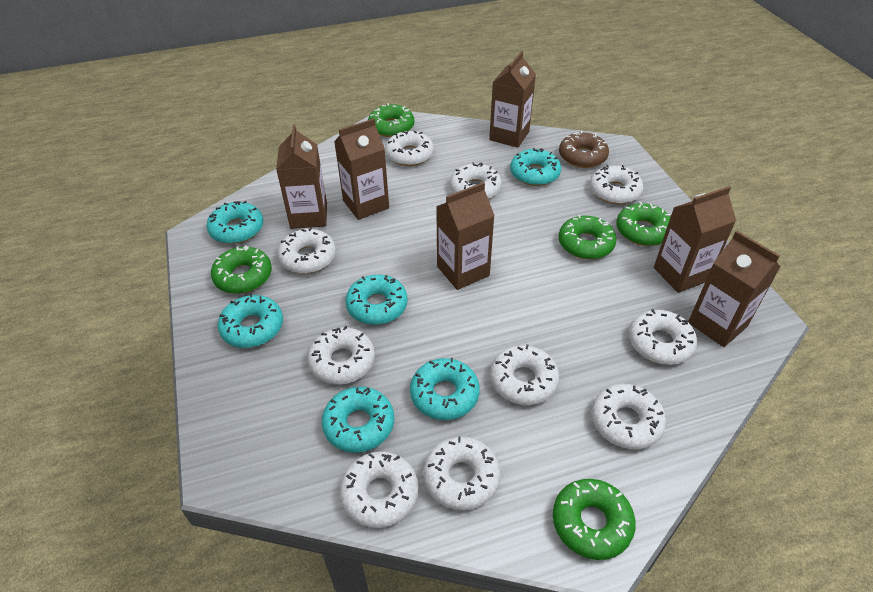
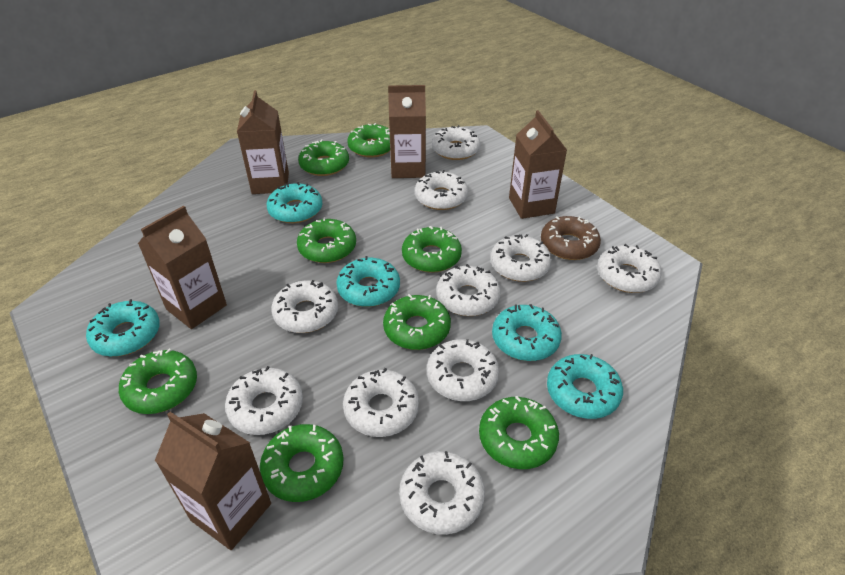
brown carton: [276,125,327,229] [334,118,389,220] [436,182,495,290] [489,51,536,148] [654,186,736,293] [688,231,780,347] = 6 -> [138,206,227,329] [155,412,271,550] [237,90,289,194] [388,85,426,178] [509,110,567,219] = 5
green donut: [211,245,272,294] [368,103,414,137] [553,479,636,560] [558,215,616,259] [616,202,670,246] = 5 -> [119,349,197,414] [260,424,344,502] [297,217,356,263] [298,140,349,176] [347,123,390,158] [383,294,451,350] [402,226,462,273] [479,396,559,469] = 8
turquoise donut: [207,201,263,244] [218,294,283,348] [322,387,394,453] [345,275,407,325] [410,358,480,420] [510,148,561,186] = 6 -> [86,299,160,357] [267,182,323,223] [336,256,400,307] [492,304,562,361] [547,354,623,419] = 5

